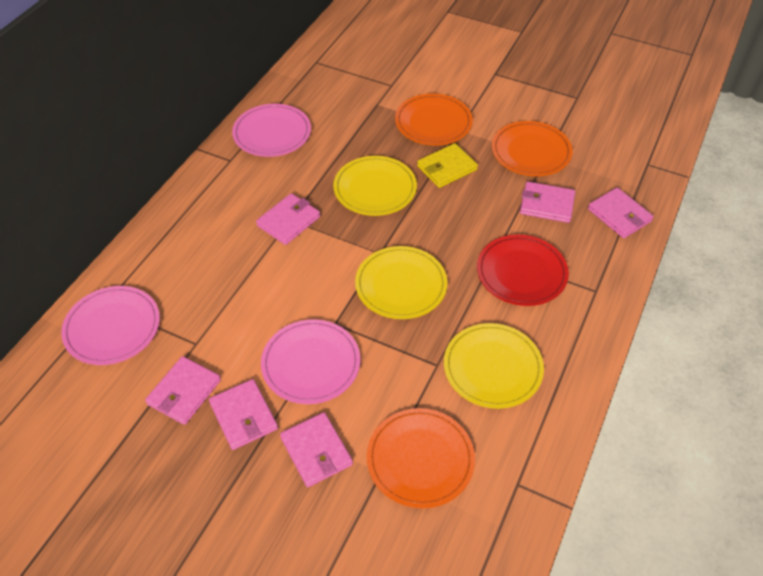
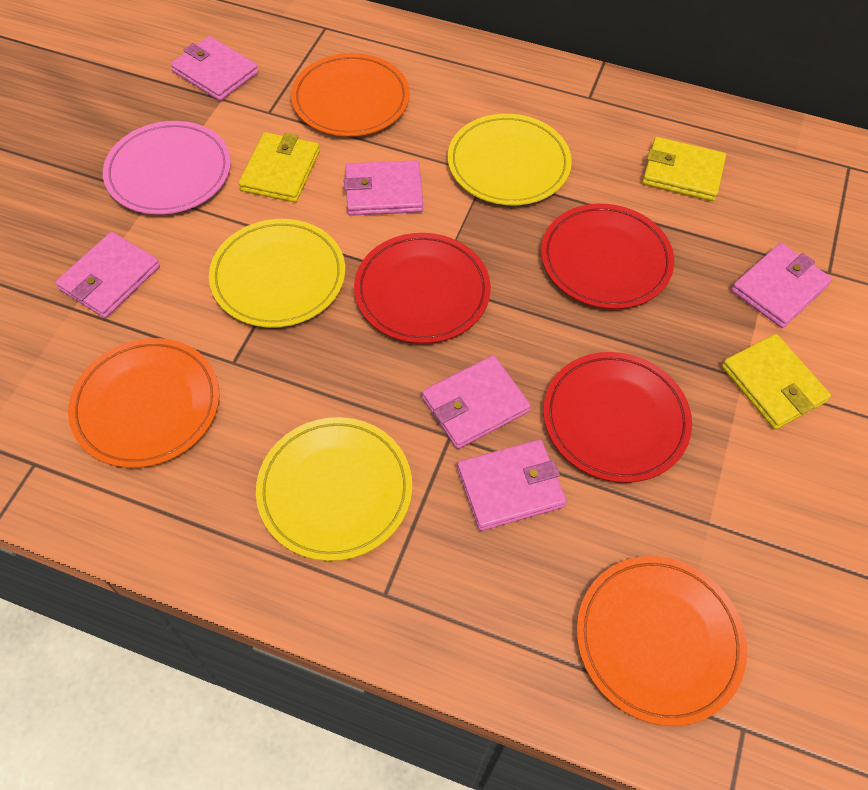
pink plate: [61,286,160,365] [232,104,311,157] [261,319,360,404] = 3 -> [103,121,231,215] = 1
red plate: [477,234,569,306] = 1 -> [354,233,491,344] [541,204,674,309] [543,352,692,483] = 3
yellow wallet: [417,143,478,188] = 1 -> [239,132,320,203] [642,137,726,201] [722,334,831,429] = 3

